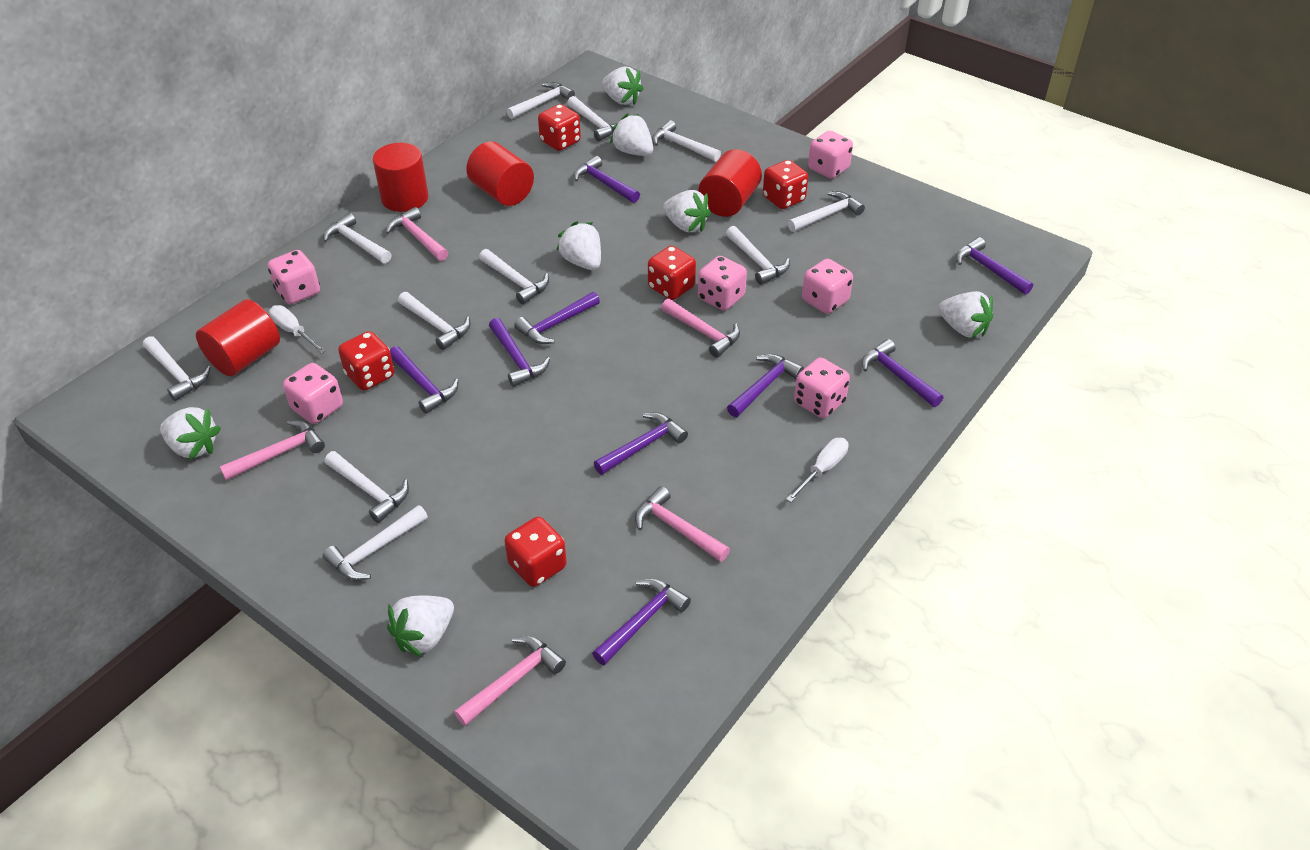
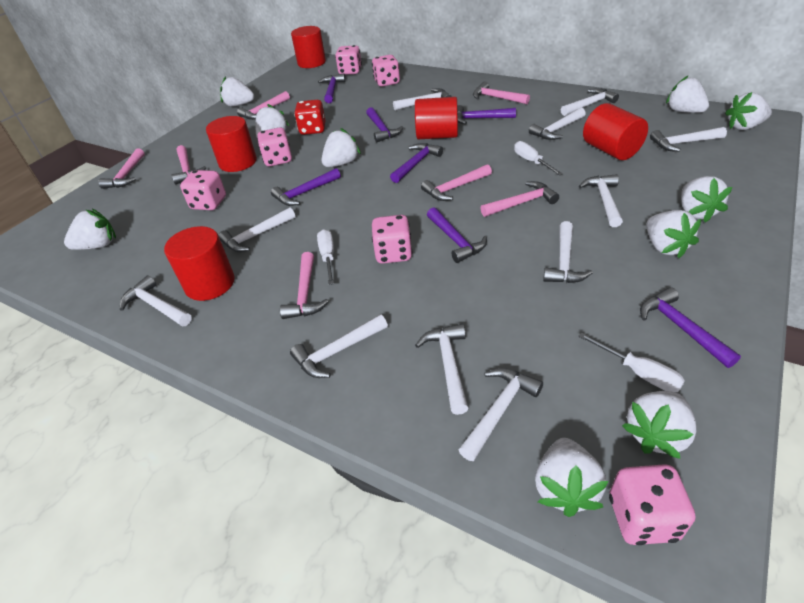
pink hammer: [219,420,325,481] [386,207,448,261] [454,636,566,726] [635,486,730,562] [661,299,740,358] = 5 -> [98,148,145,189] [171,145,206,184] [237,91,290,120] [280,252,329,319] [421,164,492,201] [473,81,530,104] [481,181,559,217] = 7
purple hammer: [390,346,459,414] [489,318,550,387] [514,292,600,344] [574,156,640,203] [592,578,691,666] [594,412,688,475] [727,354,804,417] [862,339,943,407] [956,237,1033,295] = 9 -> [271,168,341,206] [318,74,346,103] [366,107,403,142] [390,143,443,183] [427,207,487,263] [457,105,516,124] [640,287,741,368] = 7
red cylinder: [196,299,280,376] [373,143,429,212] [466,141,534,206] [699,149,762,217] = 4 -> [164,226,235,301] [206,116,257,172] [291,26,326,68] [415,97,458,139] [583,103,648,160] = 5
red dice: [338,331,394,390] [504,517,567,587] [538,104,581,151] [648,246,696,300] [763,160,808,209] = 5 -> [294,100,325,135] = 1
white screwdriver: [269,305,326,354] [786,438,848,502] = 2 -> [317,229,334,285] [514,141,563,176] [578,332,685,392] = 3
white strawberry: [160,407,221,460] [387,596,454,657] [557,221,601,270] [602,66,644,105] [610,113,653,156] [663,190,711,232] [938,291,993,338] = 7 -> [64,209,116,250] [220,76,254,106] [255,104,289,137] [322,128,361,167] [535,438,609,517] [622,391,697,459] [646,210,701,258] [666,76,709,113] [681,176,732,223] [725,92,772,130] = 10

